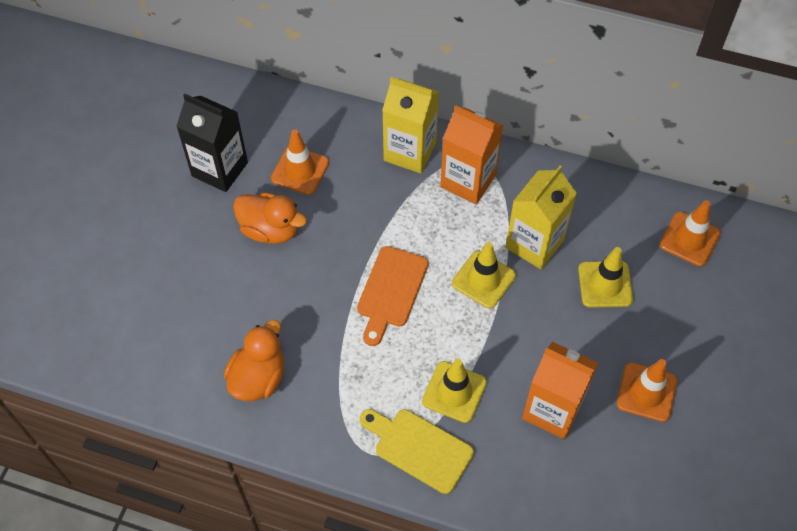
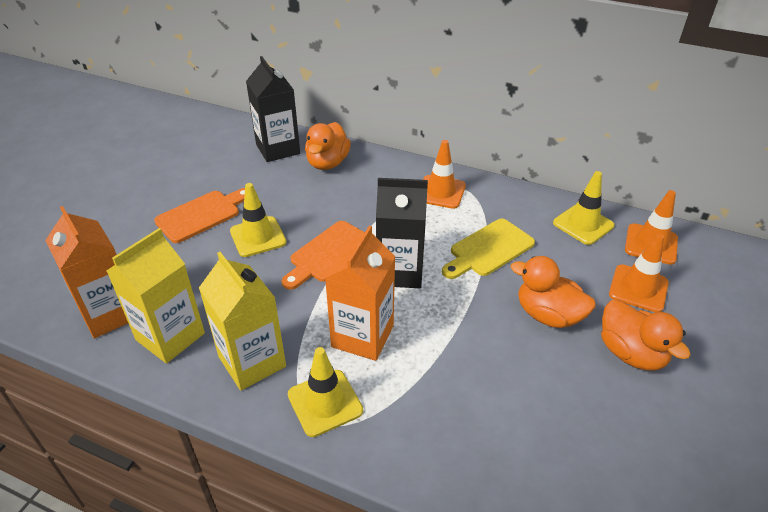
black carton: [176,94,248,192] = 1 -> [246,56,300,162] [376,178,428,288] = 2
orange cutting board: [357,246,429,346] = 1 -> [154,188,245,243] [282,221,365,290] = 2
orange duck: [224,320,284,401] [233,193,307,244] = 2 -> [305,122,351,170] [511,256,595,328] [601,300,691,371] = 3

